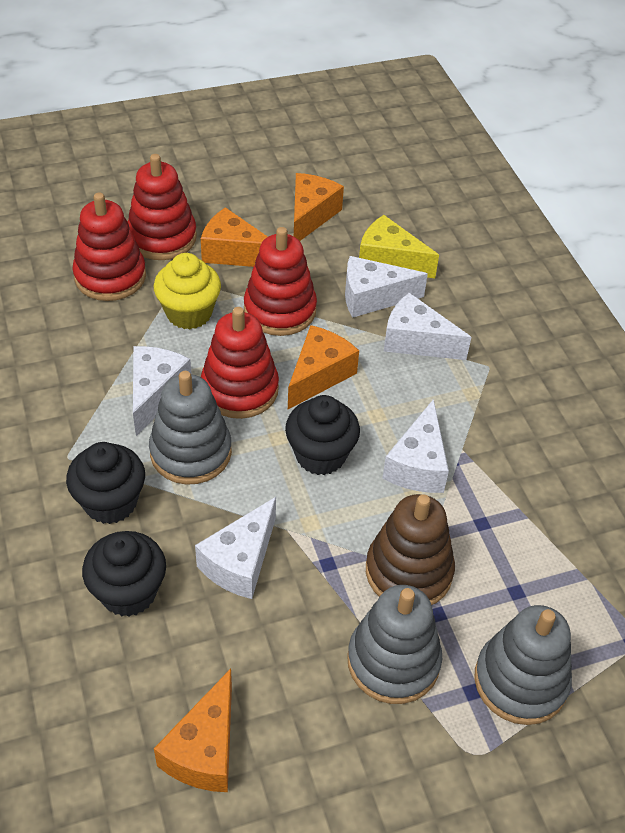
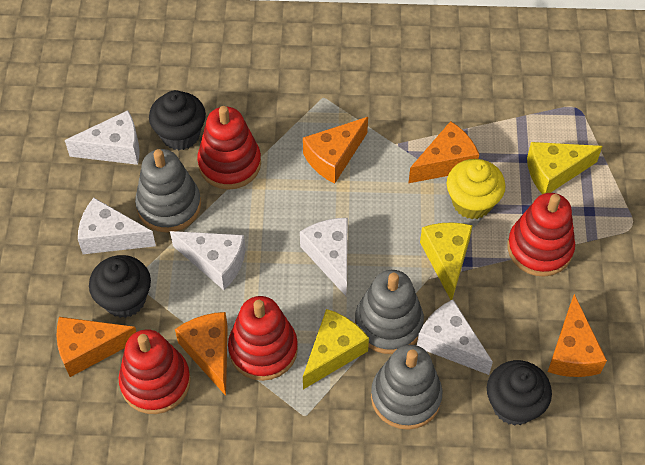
brown stacking toy: [366,494,455,605] = 1 -> none = 0
orange cheese: [154,669,232,792] [201,207,268,267] [288,325,359,409] [294,173,344,241] = 4 -> [57,317,136,377] [175,312,228,396] [303,117,368,184] [409,121,479,183] [548,294,607,377] = 5
yellow cheese: [359,215,439,278] = 1 -> [303,309,369,389] [420,223,473,300] [527,142,603,194] = 3

